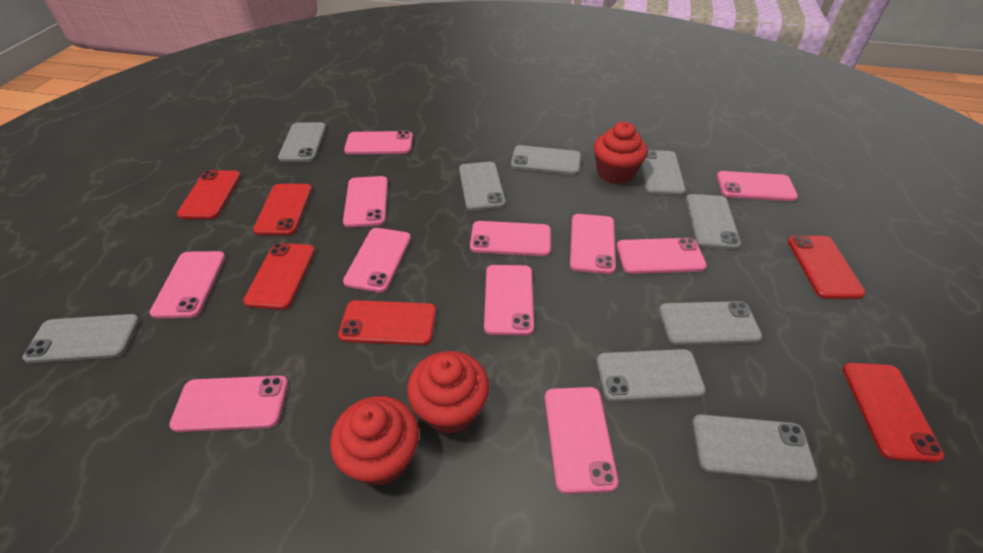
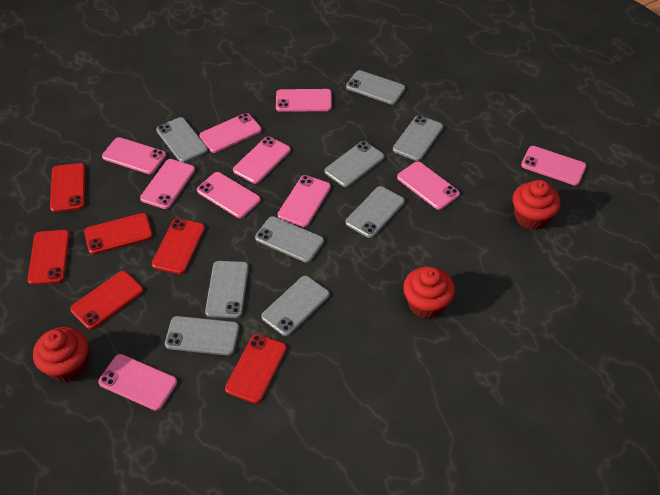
pink phone: [149,251,225,318] [169,376,288,432] [343,176,388,227] [343,228,411,293] [344,131,413,154] [470,221,551,256] [484,265,534,336] [545,387,618,494] [570,214,616,274] [617,238,707,274] [717,171,798,201] = 11 -> [98,354,177,411] [102,137,166,174] [140,159,195,209] [197,172,261,218] [199,113,262,153] [233,136,291,184] [276,89,332,112] [278,175,331,227] [397,161,460,210] [521,146,586,185] = 10

